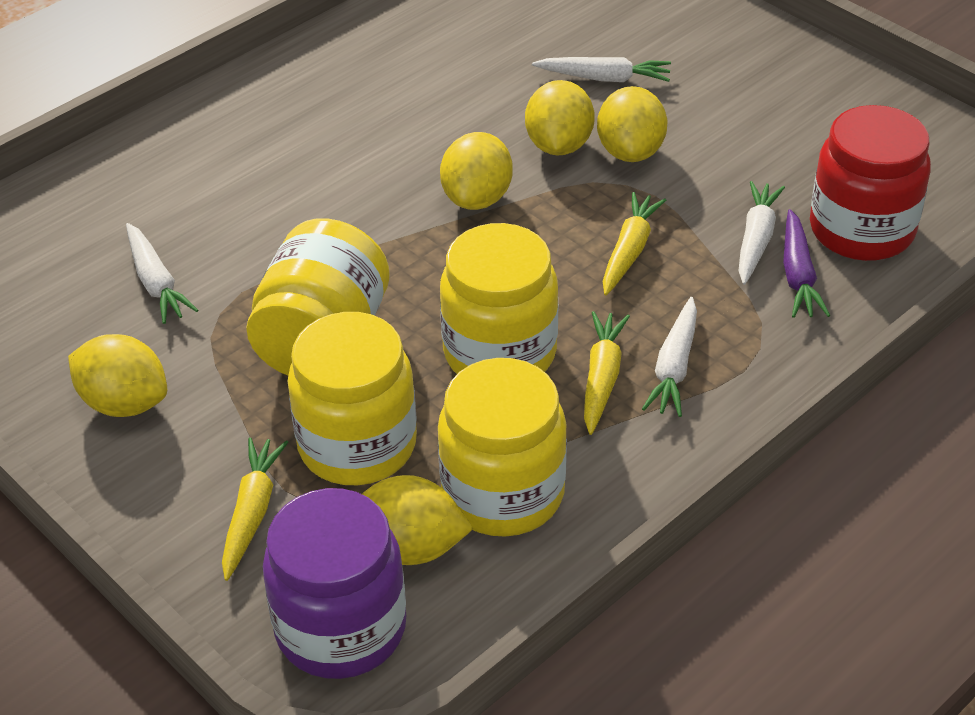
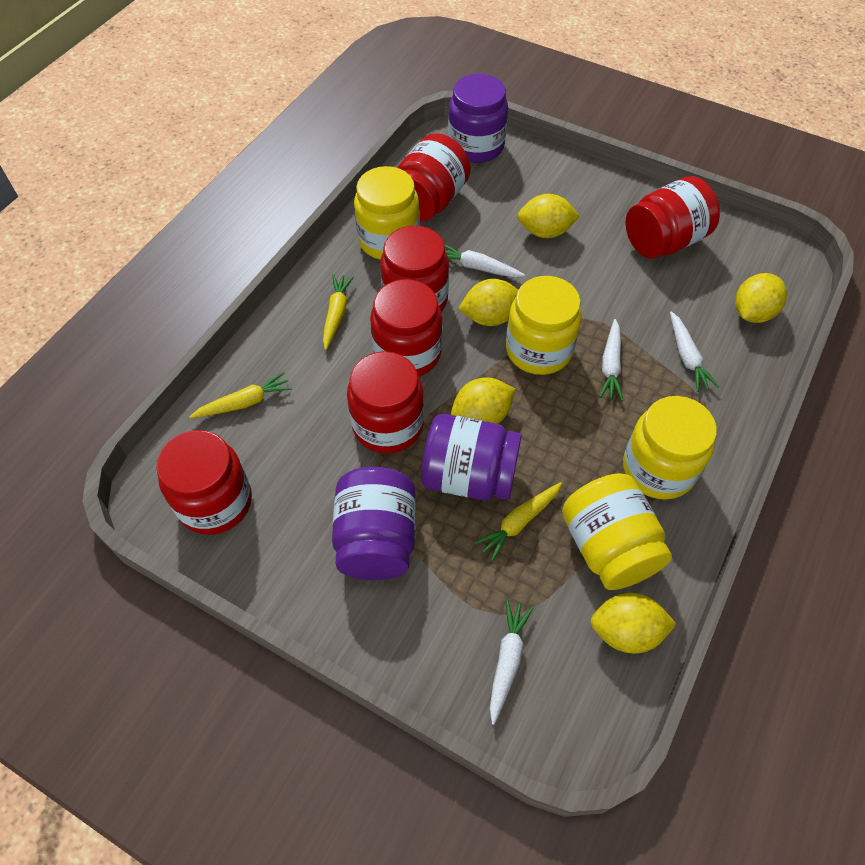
purple carrot: [783,209,830,318] = 1 -> none = 0
purple jar: [263,488,406,679] = 1 -> [332,467,416,580] [422,414,522,500] [448,74,508,163] = 3
red jar: [810,105,931,261] = 1 -> [156,430,252,535] [347,351,424,454] [370,279,443,377] [380,225,449,312] [397,133,471,222] [625,176,720,258] = 6

